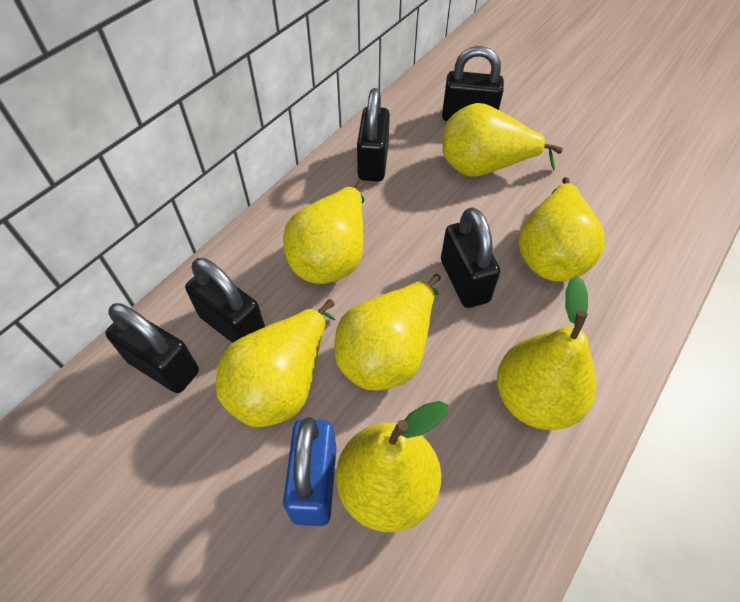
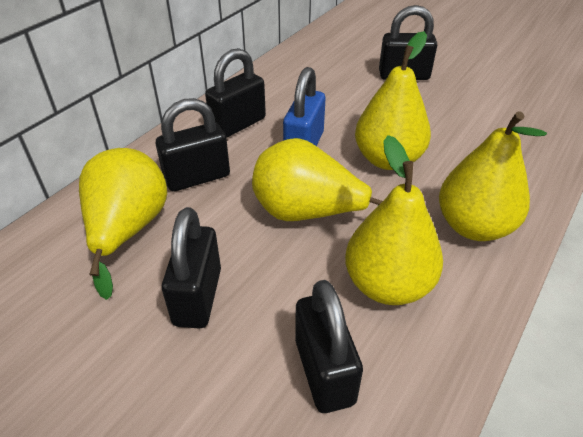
yellow pear: [216,299,335,427] [283,181,364,284] [335,274,441,391] [336,401,448,532] [443,103,563,177] [497,276,597,430] [518,177,605,282] = 7 -> [79,148,167,300] [252,138,383,221] [345,135,443,305] [355,31,431,170] [439,111,547,241] = 5

